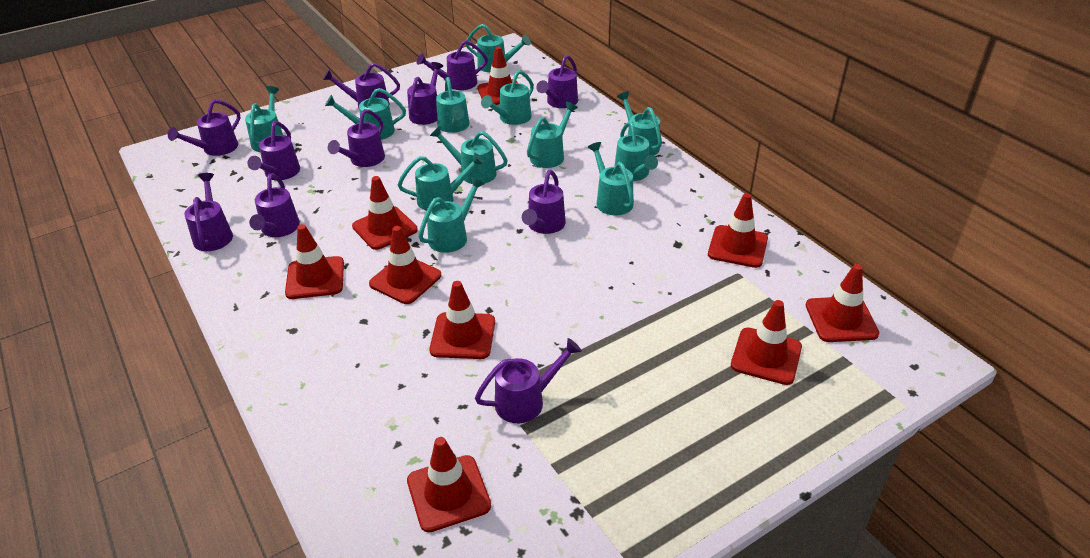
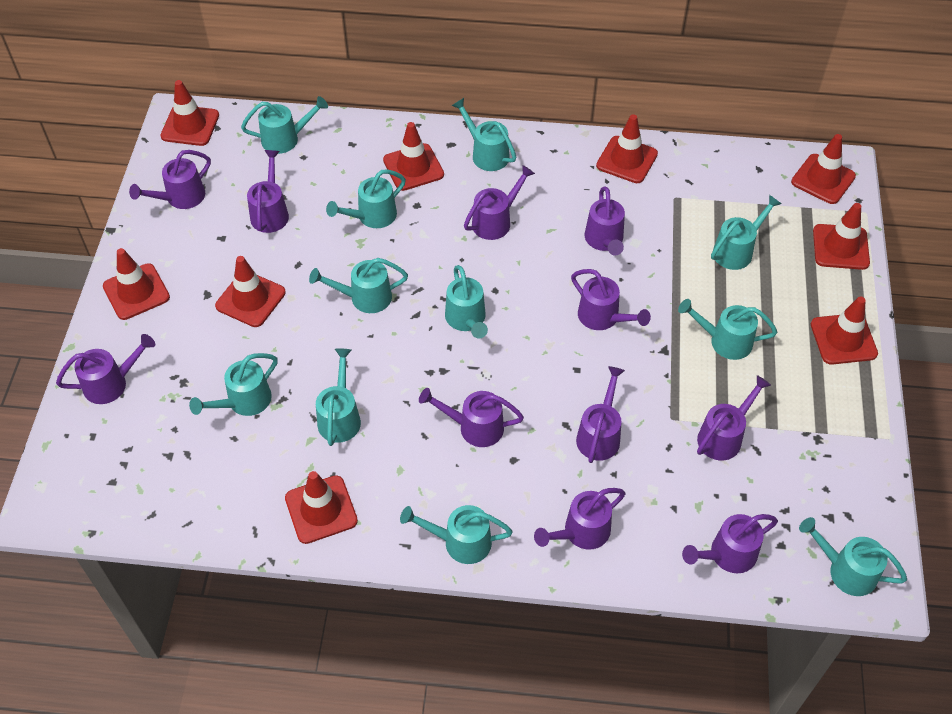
turquoise watering can: [245,86,283,152] [325,88,406,140] [397,153,485,211] [418,177,484,253] [430,126,508,184] [436,77,470,133] [466,24,531,72] [481,70,534,125] [527,102,578,168] [588,142,634,216] [614,121,658,181] [617,91,662,155] = 12 -> [189,353,278,416] [241,96,328,154] [309,258,408,313] [316,348,361,446] [326,170,406,228] [400,505,513,564] [445,265,488,339] [452,98,516,171] [678,299,777,360] [711,195,782,270] [799,517,907,596] = 11

